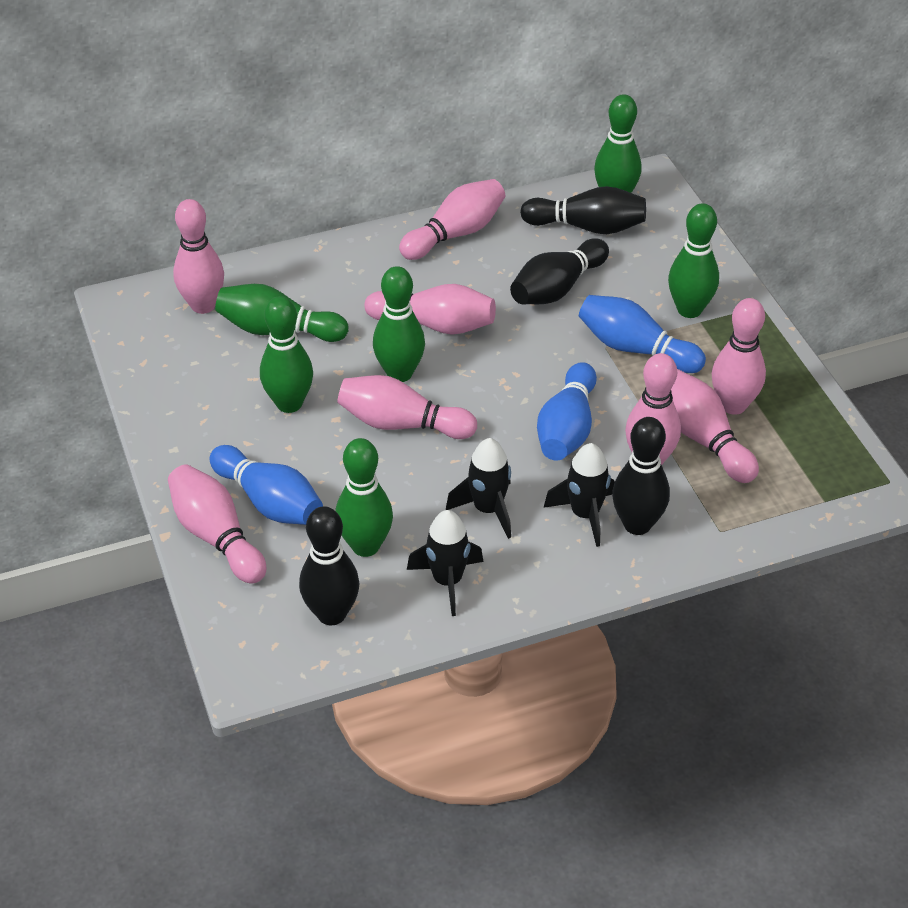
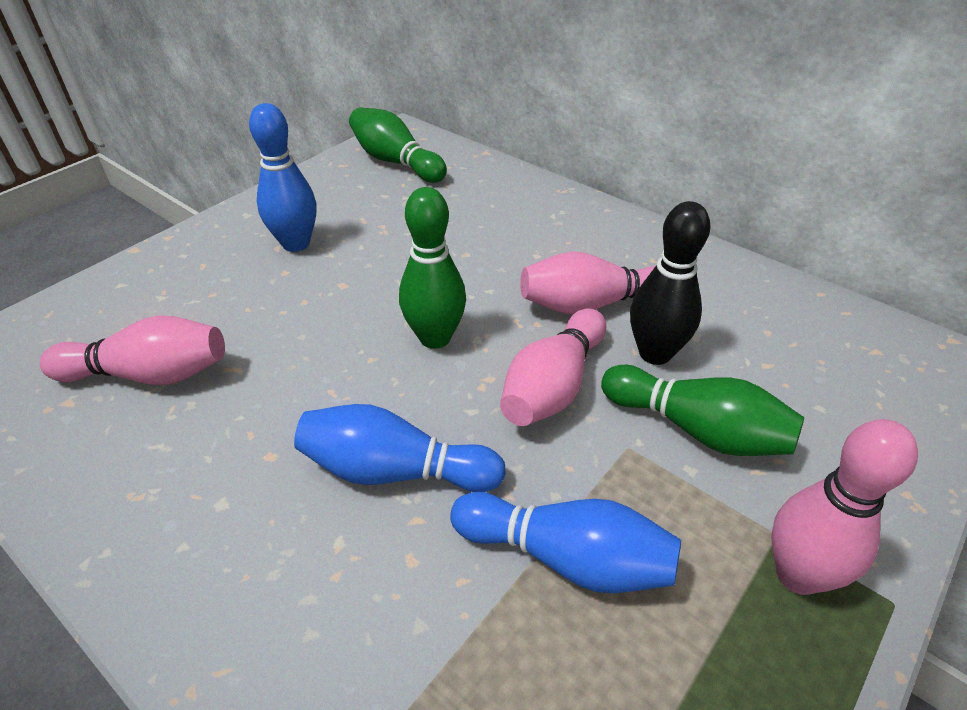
black bowling pin: [299,506,359,625] [510,238,609,304] [520,186,646,234] [612,417,670,535] = 4 -> [630,201,710,365] = 1
black rocket: [407,510,483,616] [446,438,511,539] [543,443,615,547] = 3 -> none = 0
green bowling pin: [215,284,348,342] [260,296,313,413] [335,438,393,557] [373,266,425,382] [594,94,641,193] [668,203,719,318] = 6 -> [349,107,447,183] [399,187,466,349] [601,365,804,456] = 3
pink bowling pin: [168,464,266,584] [173,199,224,314] [337,375,477,439] [364,284,496,335] [399,179,505,260] [625,353,681,465] [671,369,759,483] [712,298,766,415] = 8 -> [40,315,225,385] [500,308,606,426] [520,252,655,314] [771,419,918,595] = 4

